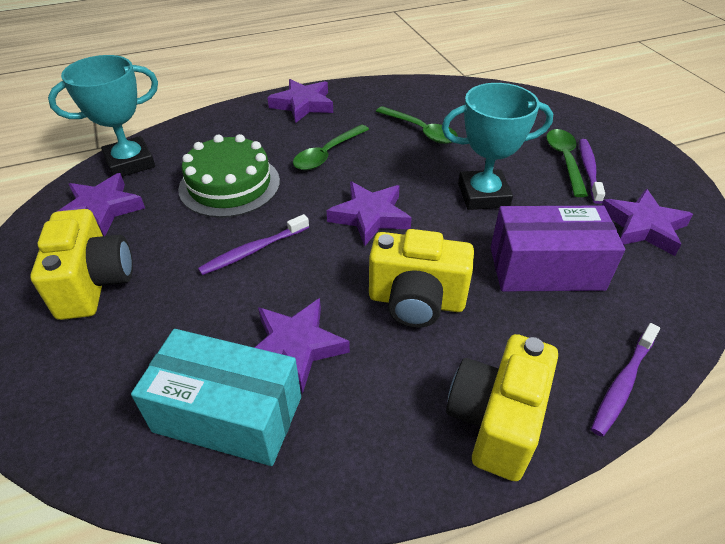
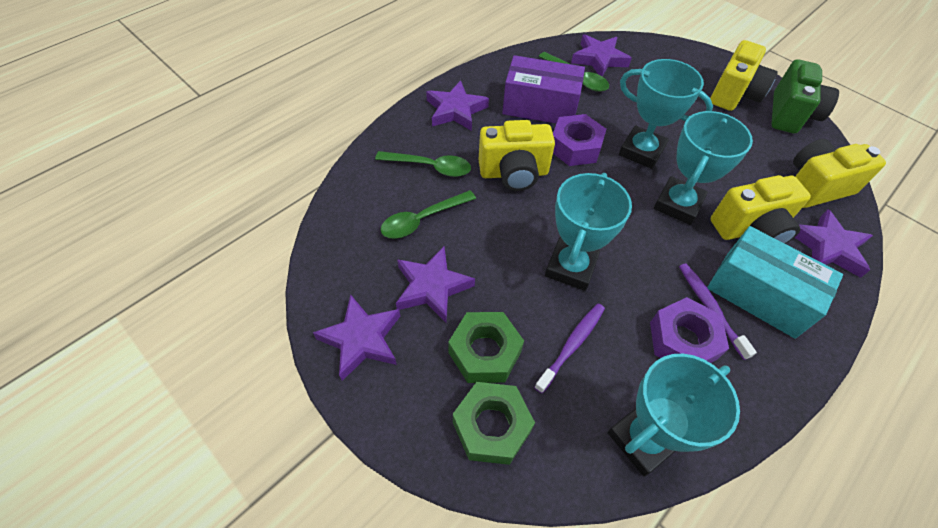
green cake: [178,134,280,218] = 1 -> none = 0
green camera: none = 0 -> [771,59,839,133] = 1
green nut: none = 0 -> [448,312,524,383] [453,382,535,465] = 2
purple nut: none = 0 -> [553,114,606,166] [650,297,729,363] = 2
purple toothbrush: [198,214,309,275] [579,139,605,204] [591,323,660,437] = 3 -> [534,303,605,394] [679,263,757,360] = 2
turquoise trophy: [48,55,158,177] [442,83,553,210] = 2 -> [545,173,632,291] [607,354,740,477] [619,59,713,169] [654,111,753,225] = 4
yellow camera: [30,209,133,320] [369,229,474,328] [446,334,558,481] = 3 -> [478,120,555,191] [710,40,778,111] [711,175,811,244] [793,139,886,208] = 4

